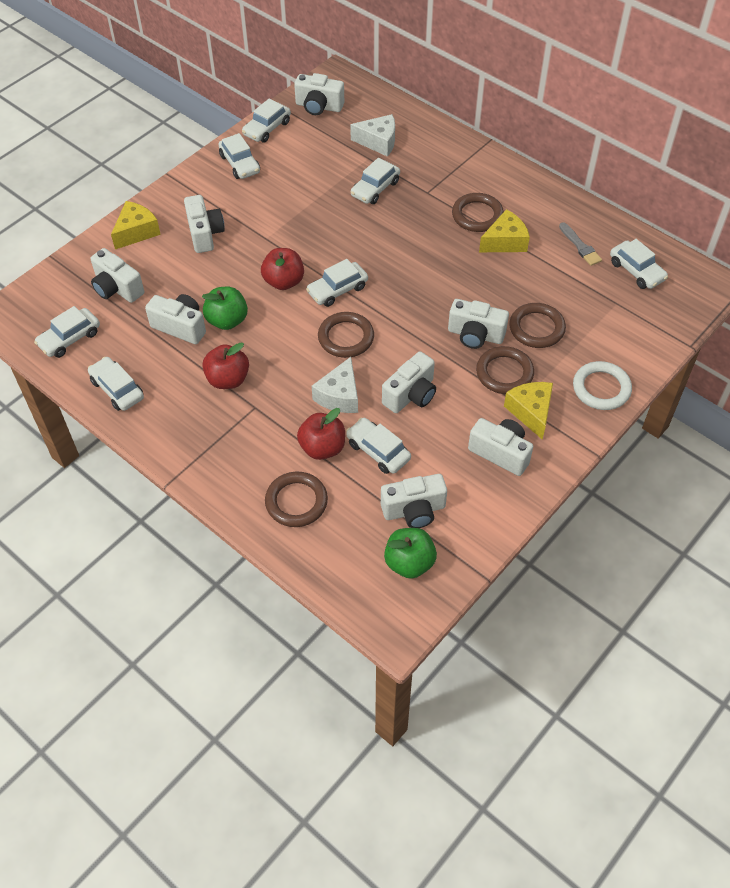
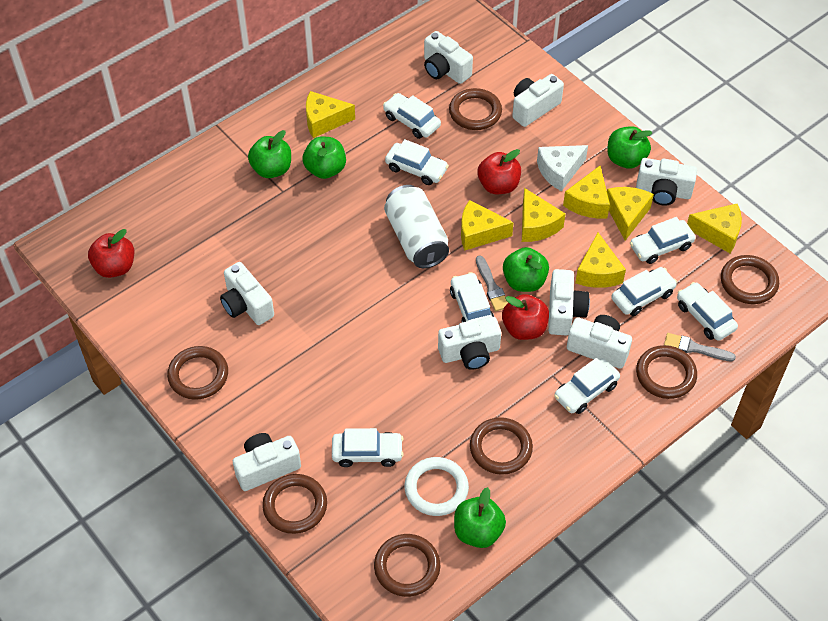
brown ring: [265,471,328,527] [318,312,374,358] [452,193,504,232] [476,346,534,394] [509,303,566,348] = 5 -> [167,346,228,400] [262,474,327,534] [374,534,440,597] [449,88,502,130] [470,417,533,475] [636,345,697,399] [721,255,779,304] = 7
green apple: [202,287,248,330] [384,528,437,579] = 2 -> [248,130,291,178] [303,136,346,179] [454,487,506,548] [503,247,549,292] [607,126,653,169] = 5
grey brush: [559,222,602,266] = 1 -> [476,255,508,311] [664,333,736,361] = 2
white can: none = 0 -> [384,185,449,268] = 1
white cheese: [312,357,358,413] [350,114,395,157] = 2 -> [537,145,588,192] = 1
yellow cheese: [111,201,161,249] [479,209,530,252] [504,382,553,440] = 3 -> [306,91,355,138] [461,200,514,251] [522,188,566,242] [563,166,610,218] [575,233,626,288] [607,187,654,240] [687,204,742,253] = 7

